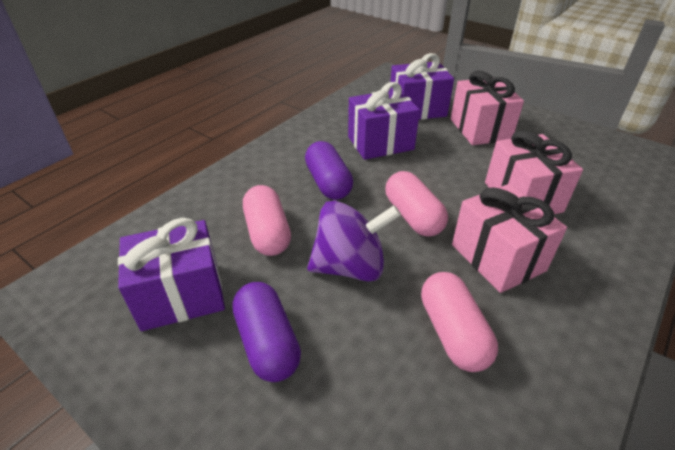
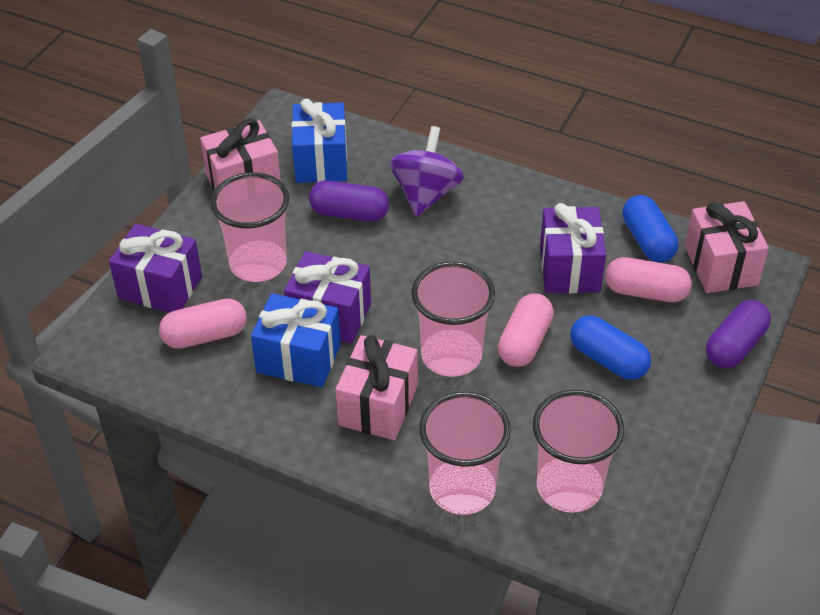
blue capsule: none = 0 -> [570,315,651,380] [622,195,678,263] = 2
blue gift: none = 0 -> [251,293,341,387] [292,99,347,183] = 2
pink cup: none = 0 -> [210,172,289,282] [411,261,495,377] [419,392,511,515] [533,389,624,513] = 4

